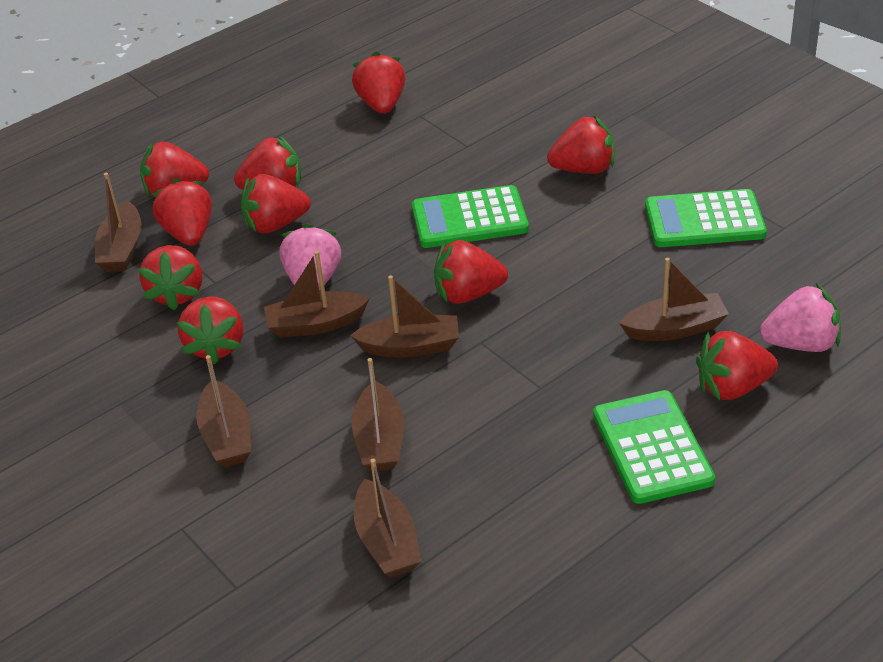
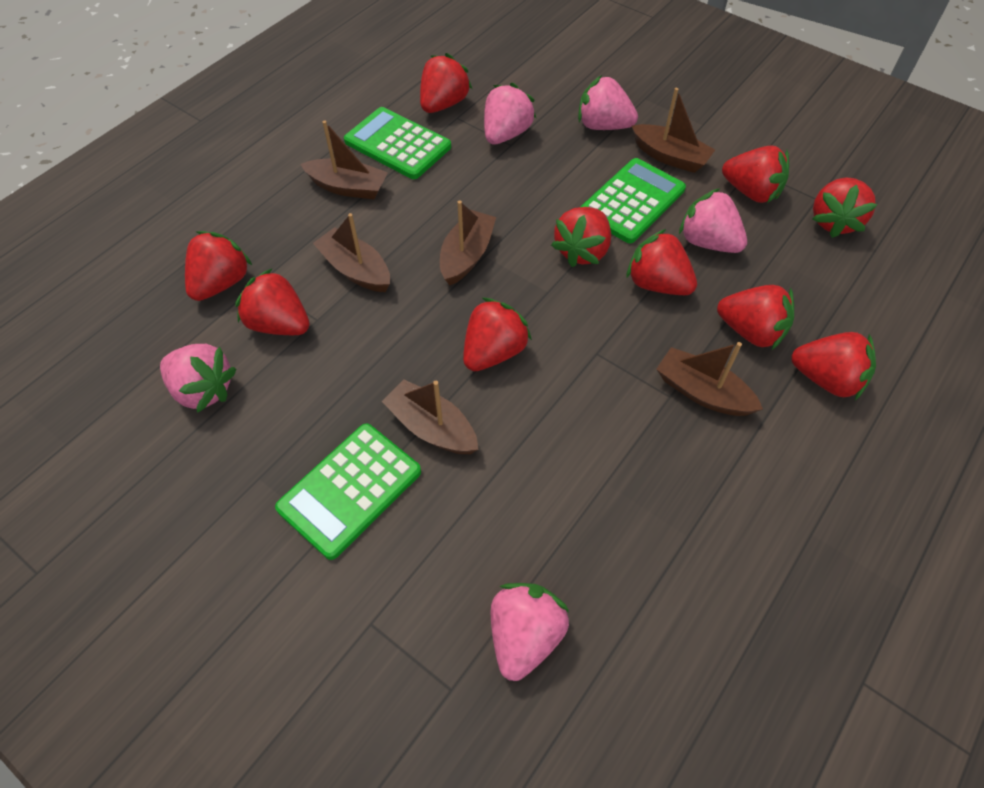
brown boat: [95,173,142,272] [196,355,251,467] [264,251,370,338] [350,275,459,358] [351,358,404,472] [354,459,421,578] [619,258,729,341] = 7 -> [300,120,388,199] [313,213,390,292] [382,379,479,454] [440,200,496,285] [632,88,715,173] [656,342,763,416] = 6
pink strawberry: [280,224,341,291] [760,283,841,352] = 2 -> [160,344,237,413] [484,83,536,144] [491,583,569,681] [578,75,638,130] [679,188,747,253] = 5

